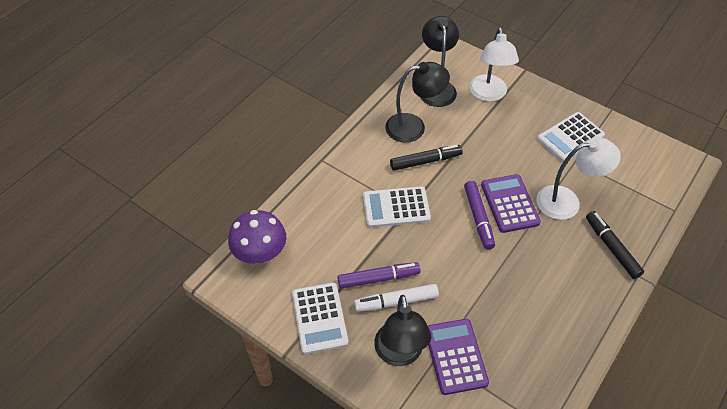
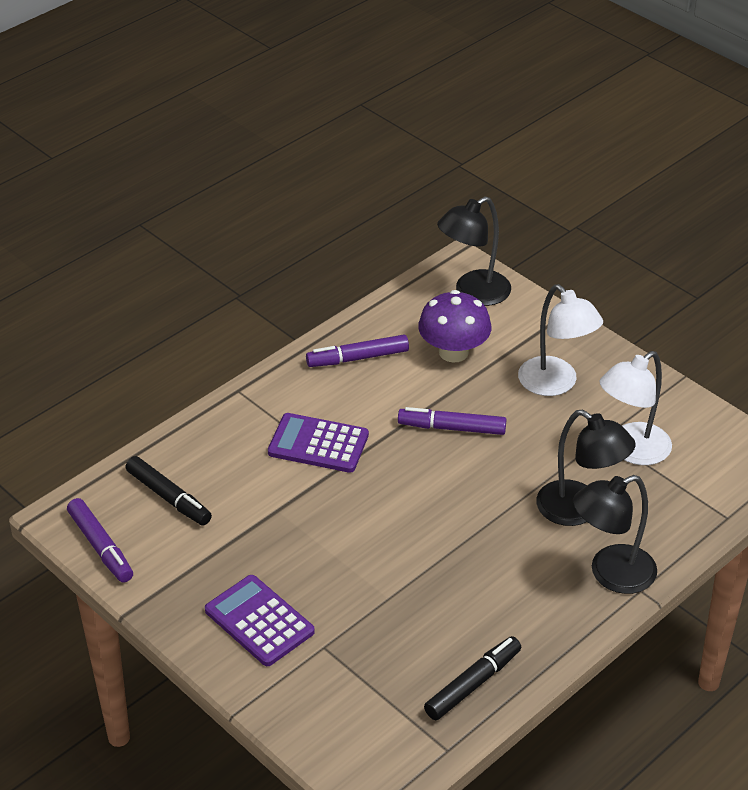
purple marker: [337,262,420,289] [464,181,495,250] = 2 -> [67,498,133,583] [306,335,409,367] [398,407,506,435] = 3
white calculator: [292,283,349,354] [363,186,431,228] [537,112,605,162] = 3 -> none = 0
white marker: [354,284,439,312] = 1 -> none = 0

